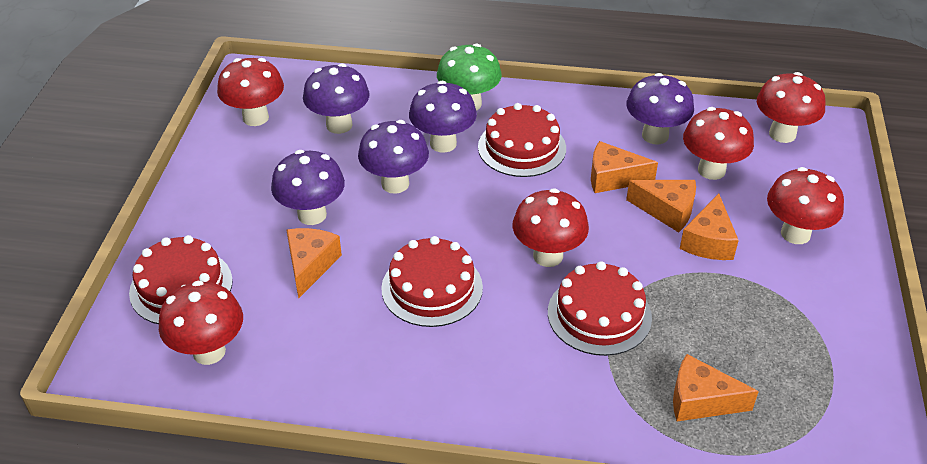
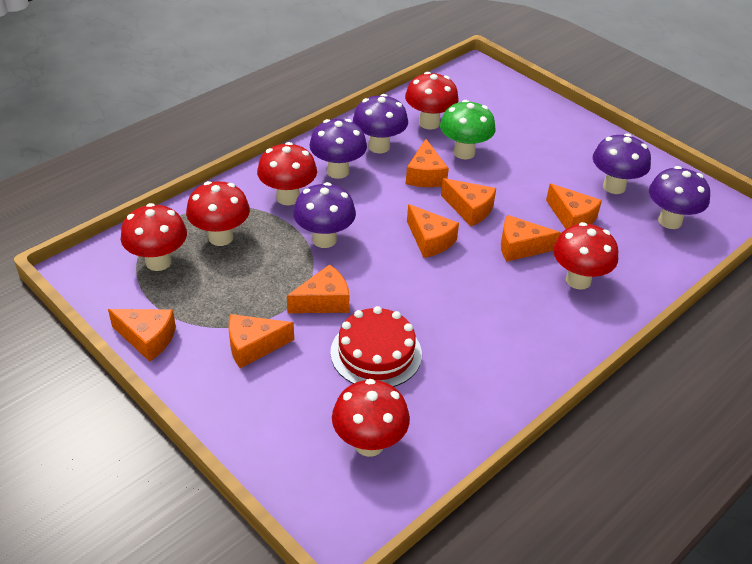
orange cheese: [287,228,342,298] [591,141,658,193] [626,180,696,232] [673,354,759,421] [680,194,739,260] = 5 -> [108,309,176,362] [229,314,294,368] [287,264,350,313] [406,139,449,187] [407,204,459,258] [441,178,496,226] [501,215,561,262] [546,183,602,229] = 8
red cake: [129,235,233,324] [381,236,483,327] [478,103,566,177] [548,261,652,356] = 4 -> [330,306,422,387] = 1

